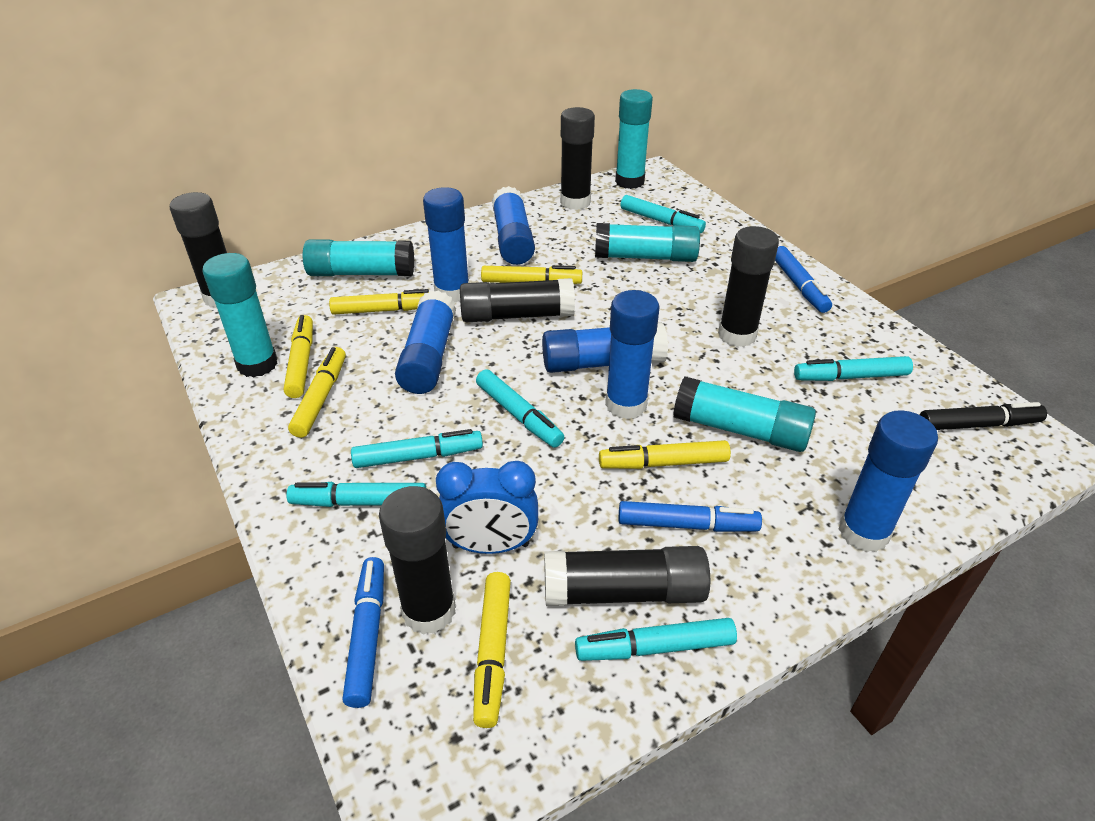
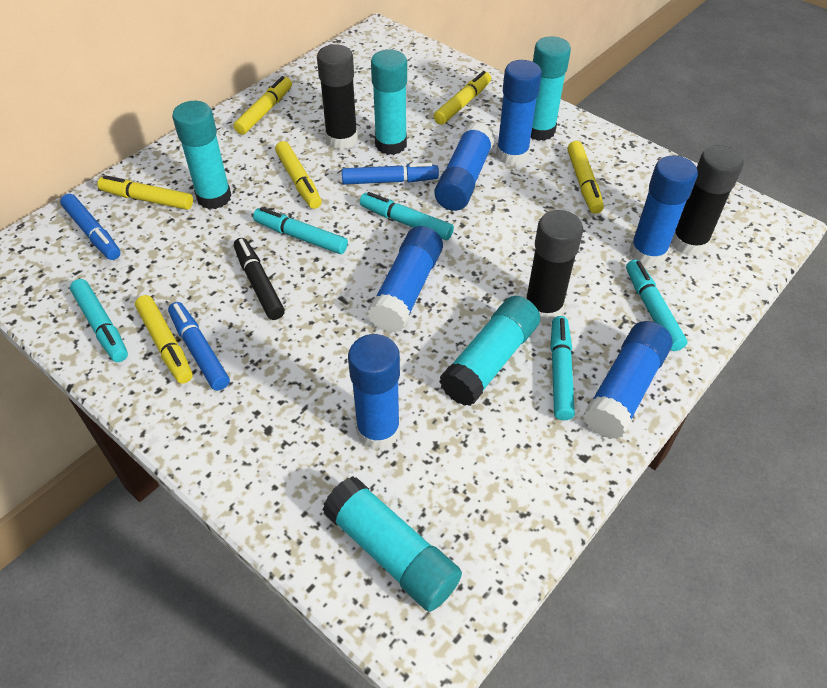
black glue stick: [170,192,227,308] [379,486,455,635] [460,278,575,322] [544,546,710,606] [560,107,595,210] [718,226,779,347] = 6 -> [317,44,358,150] [526,210,583,323] [671,145,744,256] = 3
blue clock: [436,461,538,554] = 1 -> none = 0
turquoise marker: [286,482,426,507] [351,429,483,468] [476,369,564,448] [575,618,737,661] [620,195,706,233] [794,356,913,381] = 6 -> [70,279,128,362] [253,207,348,254] [360,192,454,240] [550,316,575,420] [626,259,687,351] = 5

